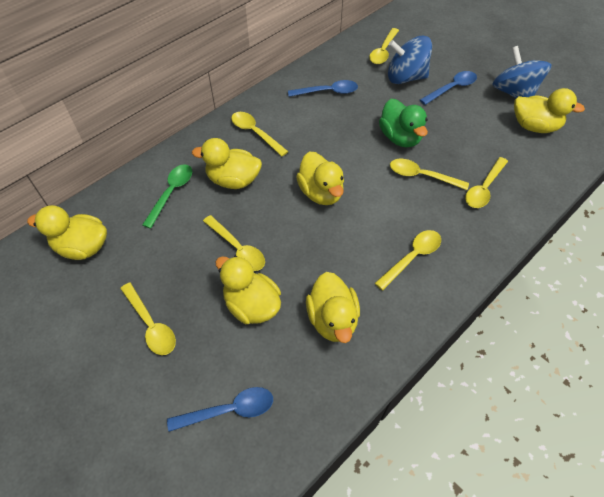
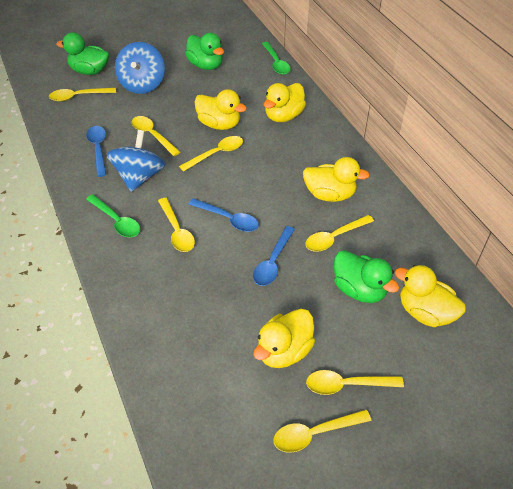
green duck: [379,99,428,148] = 1 -> [56,32,110,75] [185,33,224,70] [334,250,399,303] = 3
green spoon: [142,164,192,229] = 1 -> [86,194,140,237] [262,42,291,75] = 2
yellow duck: [27,205,107,260] [192,138,262,189] [216,256,281,324] [296,152,344,205] [306,272,360,343] [514,88,585,133] = 6 -> [194,89,247,130] [253,309,315,368] [264,83,306,122] [303,157,370,202] [395,265,466,327] = 5

